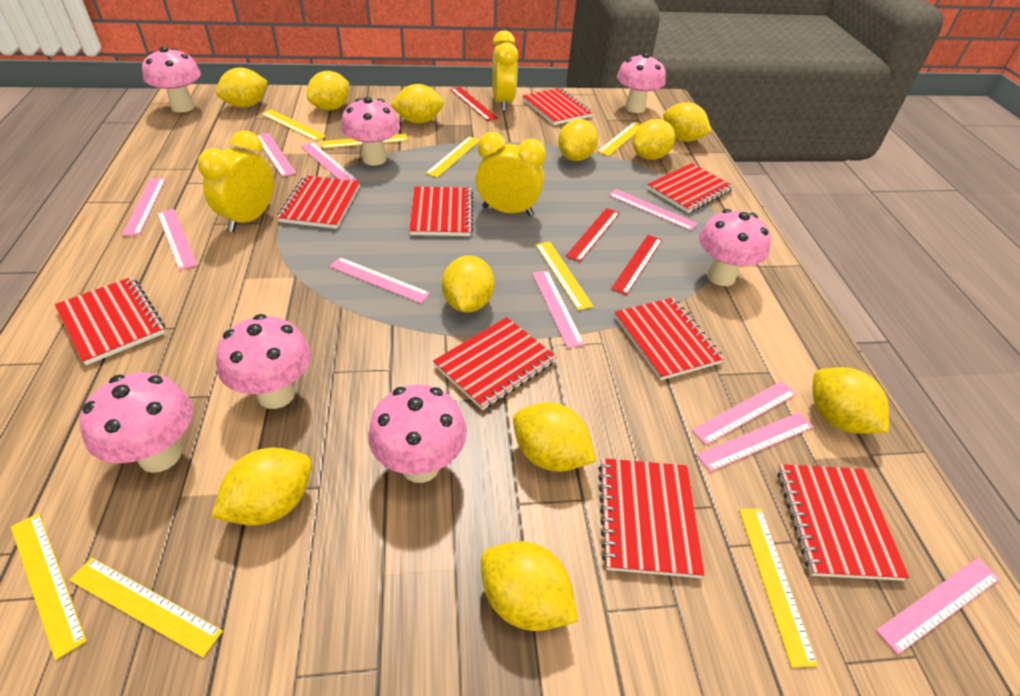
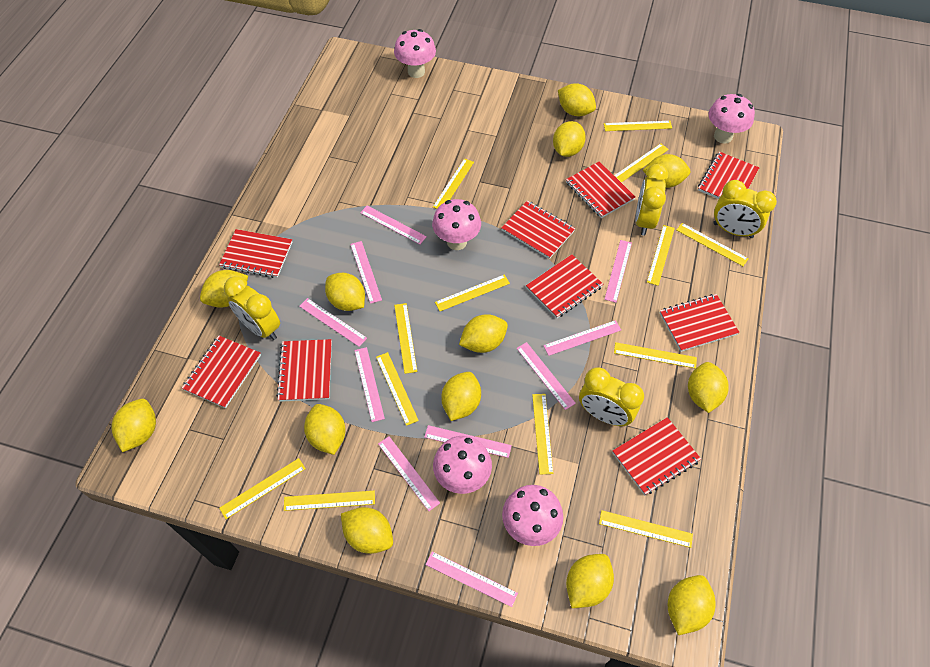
pink mushroom: [80,373,193,473] [142,47,201,113] [216,314,311,409] [341,97,400,166] [368,385,467,483] [617,53,666,113] [699,209,771,286] = 7 -> [394,29,436,78] [432,199,481,250] [433,436,492,494] [502,485,563,546] [709,94,755,144] = 5
red ruler: [451,87,498,121] [565,208,620,262] [611,235,662,295] = 3 -> none = 0
yellow clock: [198,130,274,232] [476,132,546,216] [492,31,518,111] = 3 -> [224,276,280,340] [579,367,644,426] [635,164,668,236] [713,180,777,238] = 4
yellow lemon: [211,447,312,526] [216,68,268,108] [307,71,349,111] [390,84,444,123] [442,255,494,312] [481,541,578,631] [513,402,596,472] [558,119,598,161] [633,119,675,160] [663,102,711,142] [813,367,889,434] = 11 -> [112,399,156,452] [200,270,248,308] [304,404,346,455] [325,273,365,311] [341,507,393,554] [441,372,481,421] [459,314,508,353] [553,121,586,157] [558,83,596,116] [566,554,614,608] [643,154,691,188] [668,575,715,635] [688,362,729,413] = 13
yellow ruler: [11,513,87,660] [69,557,223,657] [261,110,326,141] [321,134,408,148] [426,136,480,178] [536,242,594,310] [597,122,642,156] [739,509,818,667] = 8 -> [219,458,306,519] [284,491,375,511] [376,352,419,426] [394,303,417,374] [433,158,474,209] [435,274,510,311] [532,394,553,474] [599,510,693,548] [604,121,672,131] [614,143,669,183] [614,342,697,369] [647,225,675,286] [677,223,749,266] = 13

